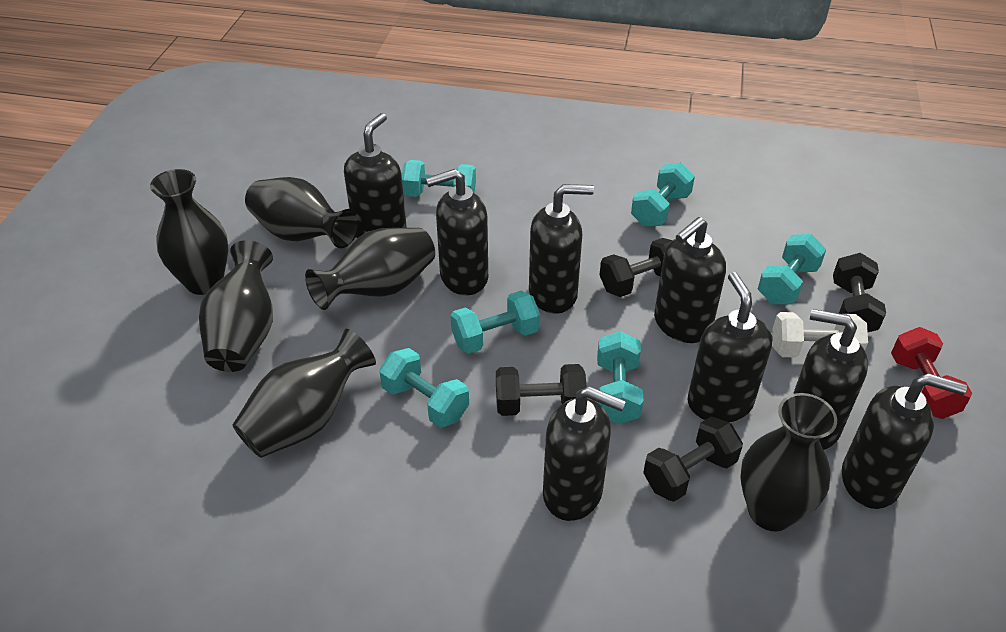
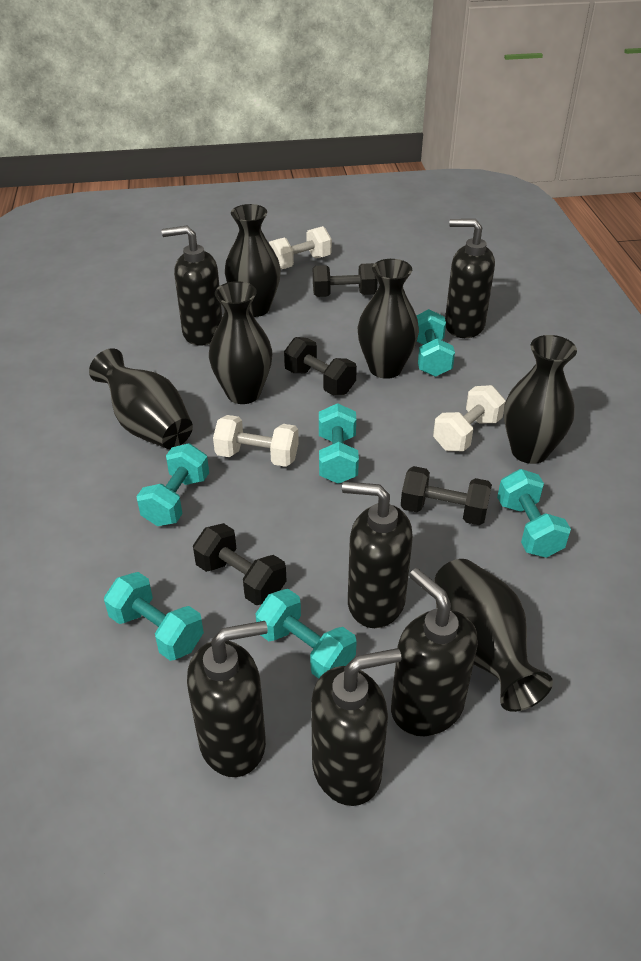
black soap dispenser: [344,113,407,238] [426,169,488,295] [529,184,594,314] [543,386,626,521] [654,217,726,343] [687,272,772,423] [793,309,868,450] [842,373,967,509] = 8 -> [162,226,222,346] [187,621,268,777] [311,648,402,806] [342,482,413,628] [391,568,478,736] [445,219,495,338] = 6
red dumbbell: [891,327,972,419] = 1 -> none = 0
white dumbbell: [773,312,868,358] = 1 -> [213,415,299,467] [269,226,332,269] [433,385,506,451] = 3

